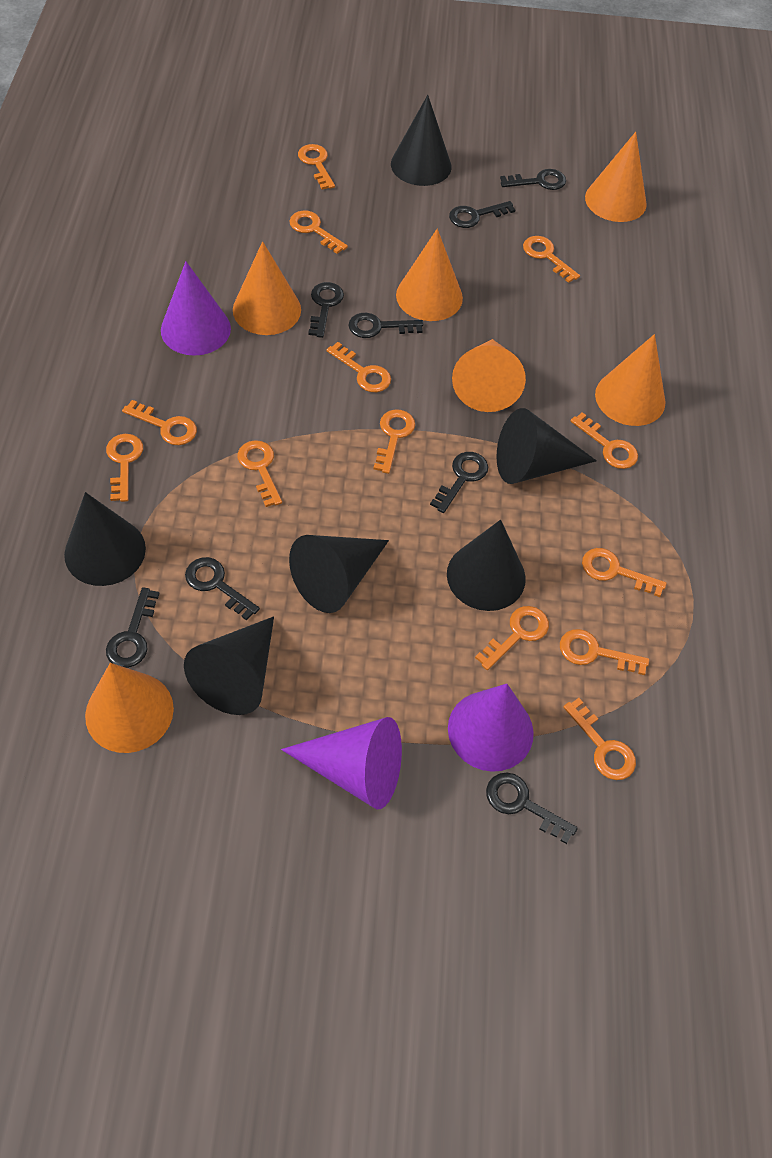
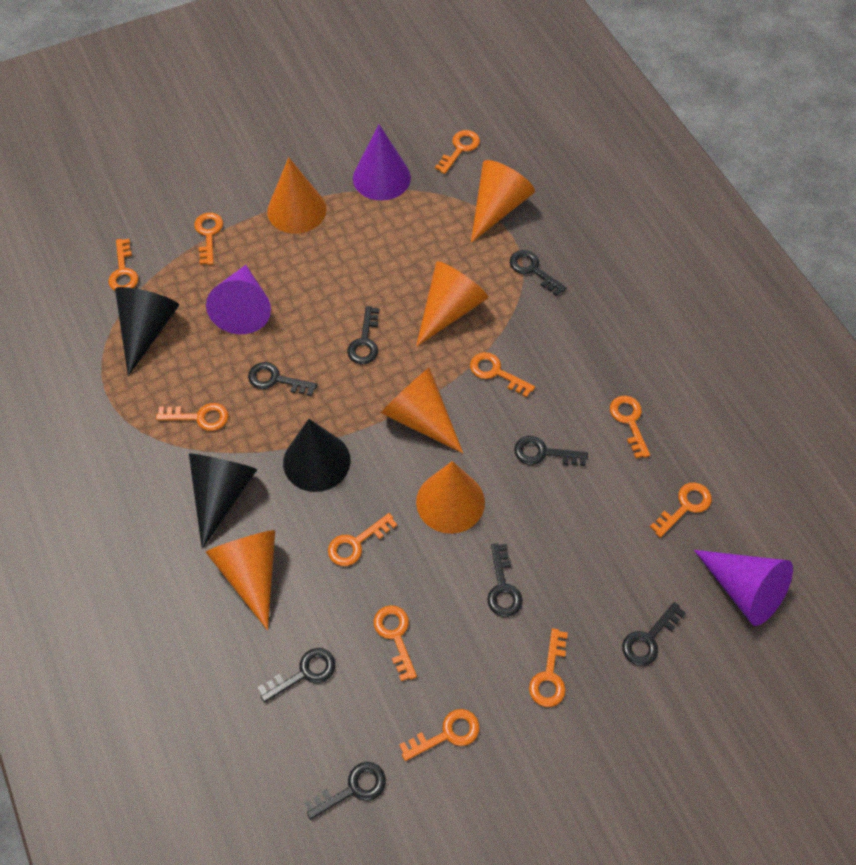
black cone: [64,492,146,586] [184,616,274,715] [289,535,389,613] [391,95,452,186] [447,520,526,611] [496,408,597,484] = 6 -> [115,287,179,376] [189,453,257,549] [283,419,351,492] = 3
orange key: [106,434,143,502] [122,400,197,445] [237,440,282,507] [289,210,348,254] [298,144,335,190] [326,342,391,392] [373,409,415,474] [475,606,549,670] [523,236,580,283] [560,629,649,675] [563,698,636,780] [570,412,638,469] [582,548,667,597] = 13 -> [108,239,139,291] [156,403,228,431] [194,213,223,265] [328,513,397,566] [374,605,417,681] [399,709,479,761] [435,130,480,174] [470,352,535,397] [529,628,568,707] [610,396,650,459] [650,482,712,538] = 11

